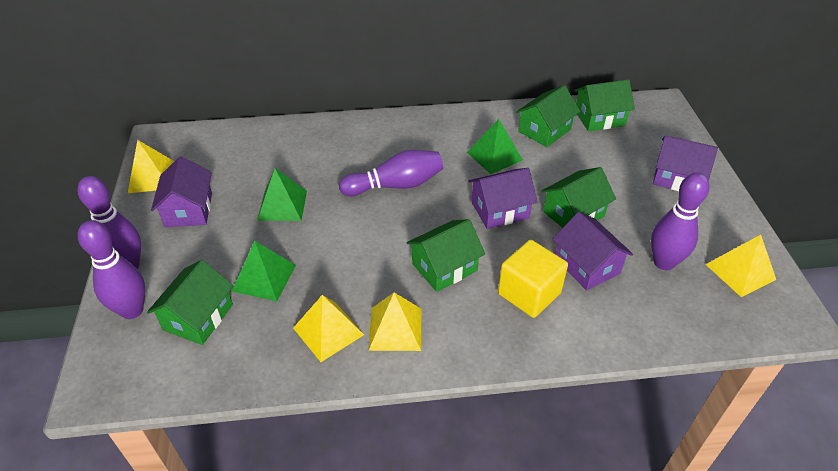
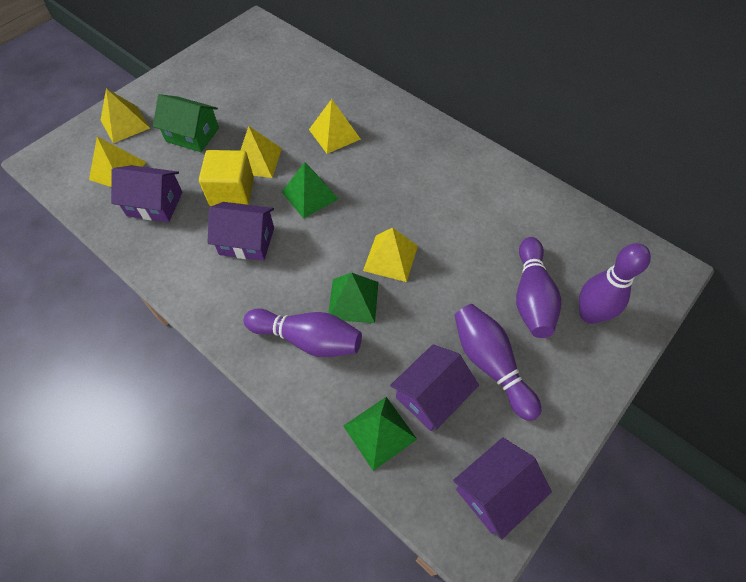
green house: [147,260,234,345] [406,219,485,292] [516,85,580,147] [541,167,616,228] [574,79,635,131] = 5 -> [153,94,219,152] = 1
yellow pyramid: [128,140,174,193] [293,295,364,362] [368,293,421,351] [706,235,776,297] = 4 -> [89,137,146,187] [101,88,150,143] [240,126,282,178] [309,99,361,154] [363,228,418,282] = 5

